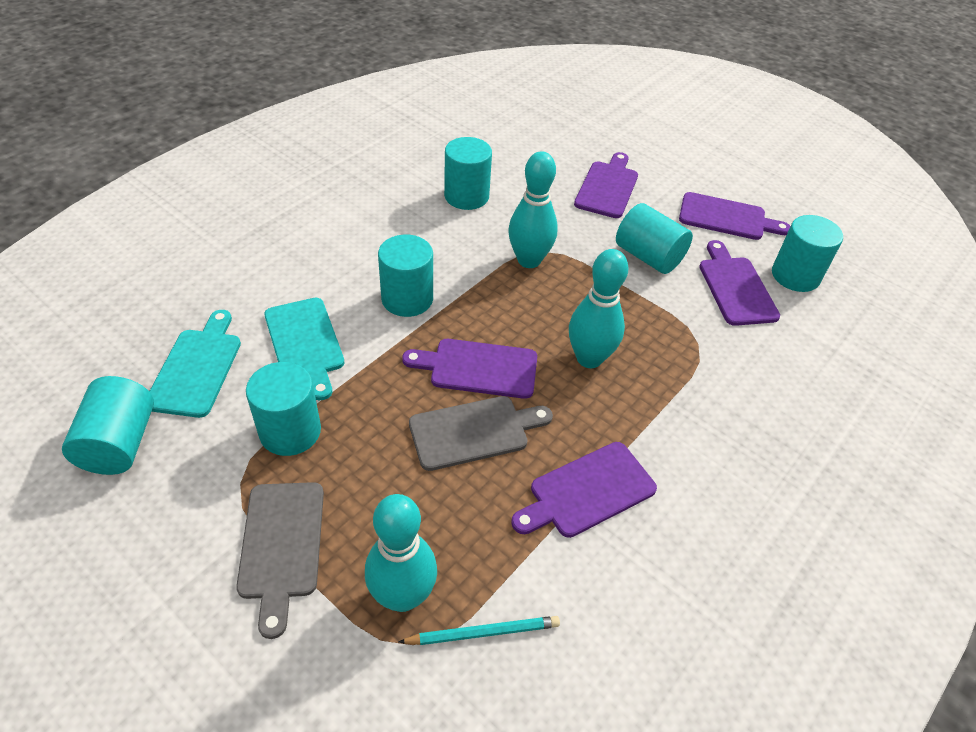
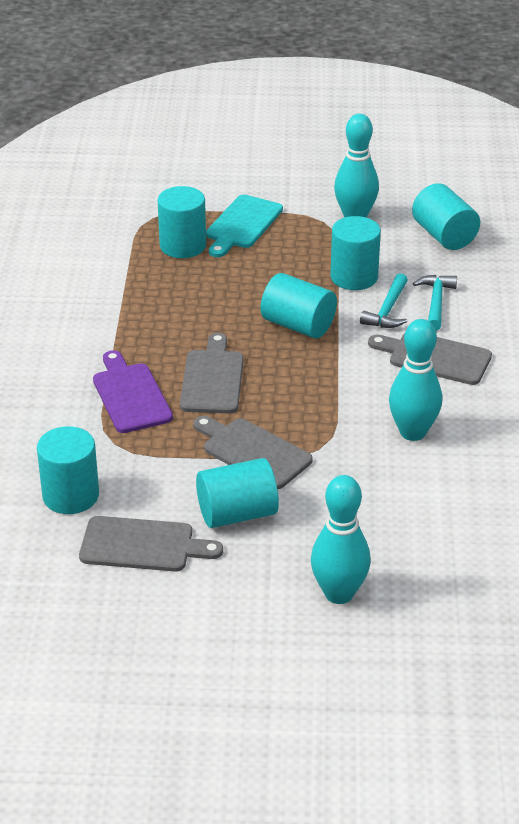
grey cutting board: [236,482,324,639] [409,396,553,471] = 2 -> [79,516,223,572] [180,333,244,414] [193,416,313,489] [368,333,492,385] = 4
purple cutting board: [402,339,537,399] [511,442,657,538] [574,152,638,218] [679,192,790,240] [699,240,780,326] = 5 -> [93,350,173,433] = 1
turquoise cutting board: [149,310,241,418] [264,298,344,401] = 2 -> [206,195,283,257] = 1
turquoise hammer: none = 0 -> [360,273,408,328] [413,275,457,331] = 2
turquoise pencil: [399,616,560,645] = 1 -> none = 0

